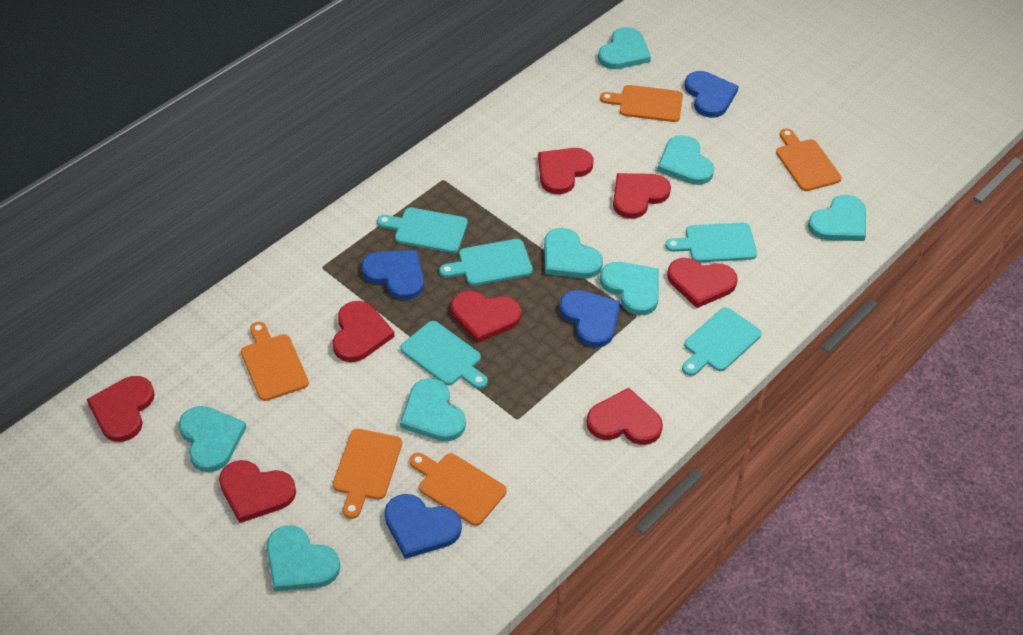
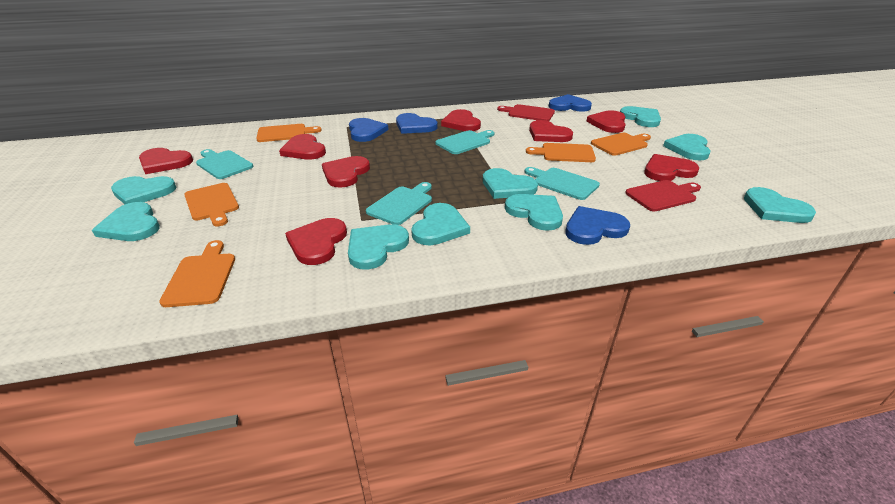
red cutting board: none = 0 -> [497,104,555,121] [625,180,701,212] = 2
turquoise cutting board: [377,207,468,253] [400,321,488,389] [439,239,533,286] [665,223,757,263] [682,307,762,376] = 5 -> [196,149,253,179] [366,182,432,225] [436,130,495,154] [525,167,600,200] = 4
turquoise heart: [179,406,246,472] [266,525,340,591] [400,378,466,442] [544,228,603,278] [598,27,651,69] [600,262,659,315] [657,135,714,185] [808,195,866,241] = 8 -> [92,202,160,241] [111,176,177,204] [348,224,409,270] [411,203,470,245] [483,168,538,199] [505,194,563,231] [620,106,661,127] [663,134,711,161] [744,187,816,223] = 9

